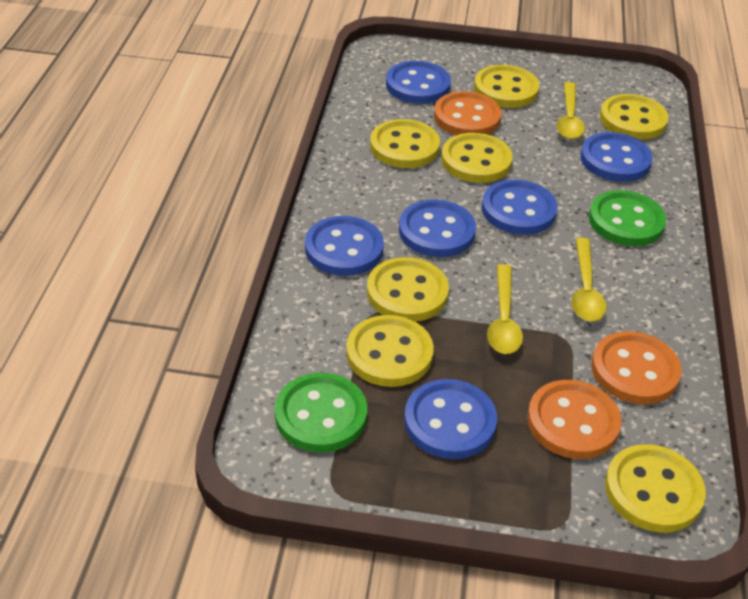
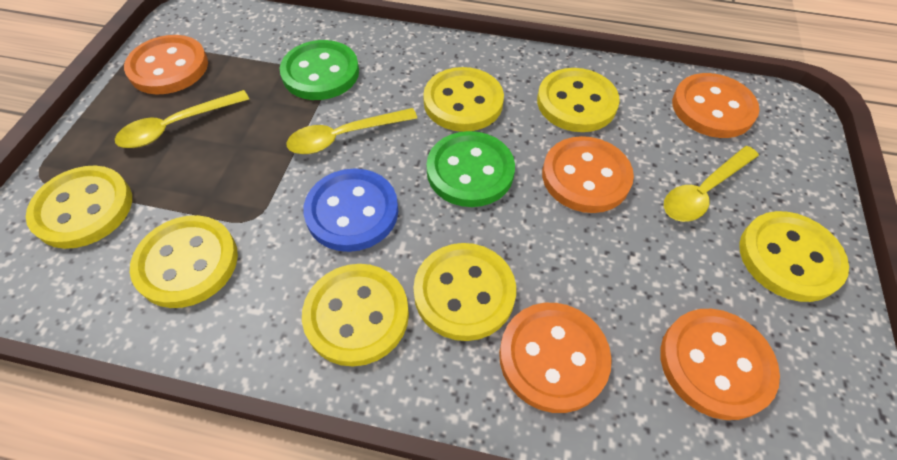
blue button: [305,216,384,276] [386,61,451,104] [399,199,476,257] [404,379,497,459] [482,180,558,235] [580,132,653,182] = 6 -> [303,168,398,252] = 1
orange button: [434,91,502,135] [527,380,621,459] [591,331,682,404] = 3 -> [124,35,208,94] [499,303,612,413] [542,136,634,213] [660,309,780,420] [672,73,760,138] = 5

